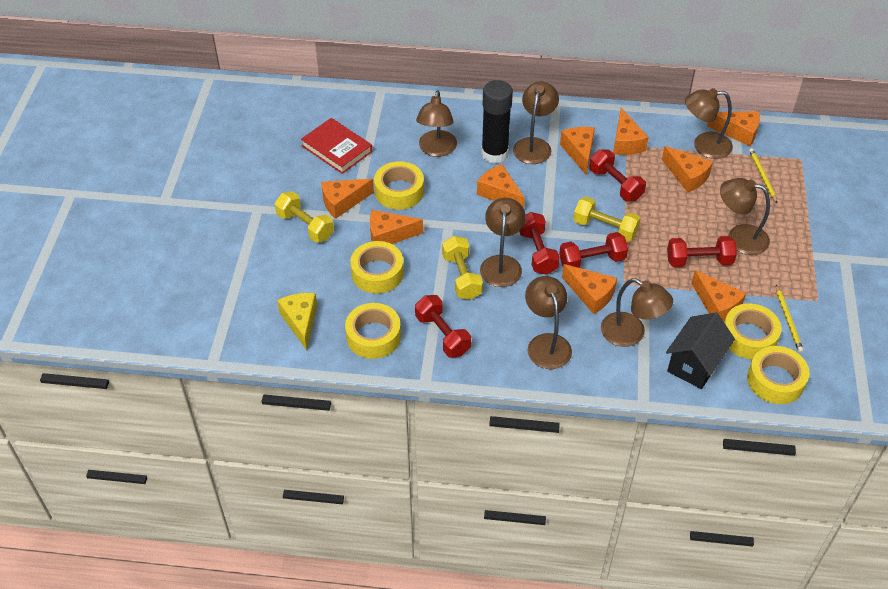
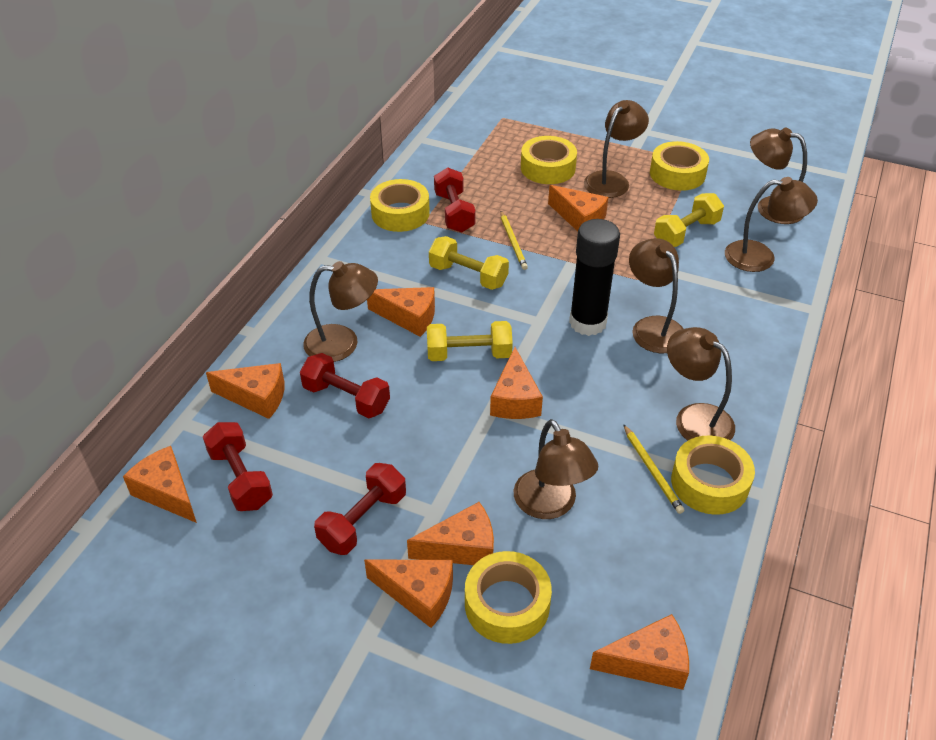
black house: [666,313,735,389] = 1 -> none = 0
orange cheese: [321,179,374,219] [370,210,423,244] [477,164,525,208] [560,127,595,175] [562,264,617,314] [613,108,649,155] [662,146,713,193] [691,270,746,321] [707,111,760,146] = 9 -> [123,446,197,523] [206,363,285,419] [364,559,453,628] [367,287,435,337] [407,502,494,565] [490,347,543,419] [548,185,608,231] [590,614,689,690] = 8
red book: [301,118,373,174] = 1 -> none = 0
red dumbbell: [415,295,471,358] [519,212,560,275] [559,232,628,268] [589,149,646,201] [667,236,737,267] = 5 -> [203,422,273,511] [300,353,390,418] [314,463,406,555] [434,167,476,233] = 4
yellow cheese: [277,293,317,350] = 1 -> none = 0

